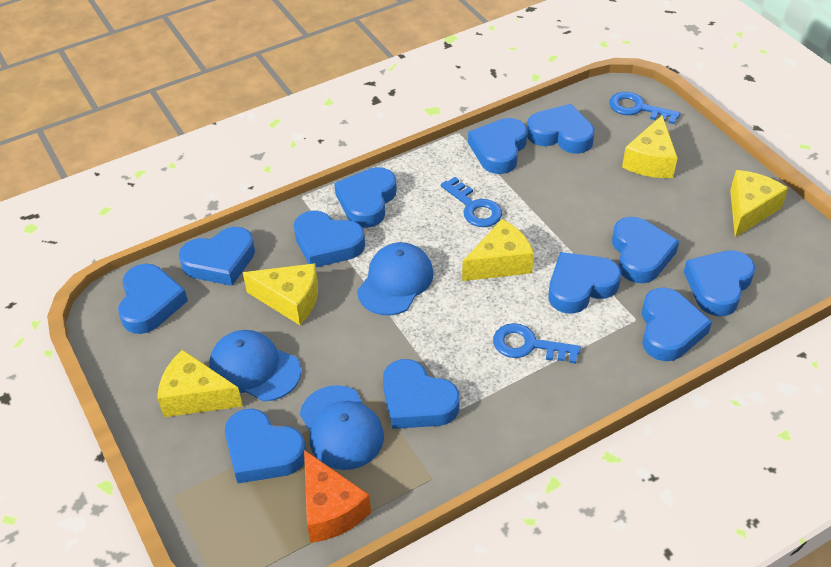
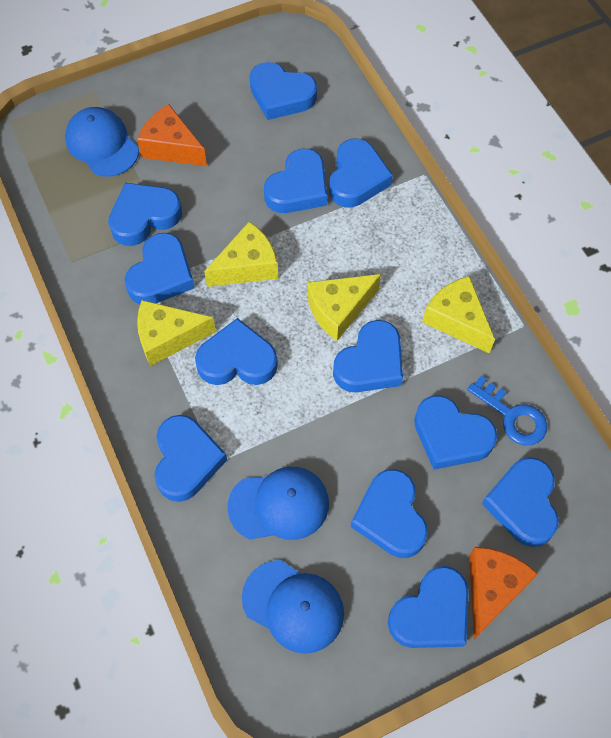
blue key: [441,177,502,227] [493,323,581,364] [609,92,680,124] = 3 -> [467,375,547,445] = 1
orange cheese: [304,450,371,543] = 1 -> [137,104,207,166] [469,547,538,639] = 2
yellow cheese: [157,350,243,417] [243,263,318,325] [462,219,534,281] [622,116,678,178] [730,170,788,237] = 5 -> [137,300,216,366] [204,221,278,287] [308,274,381,341] [422,276,495,353] = 4

